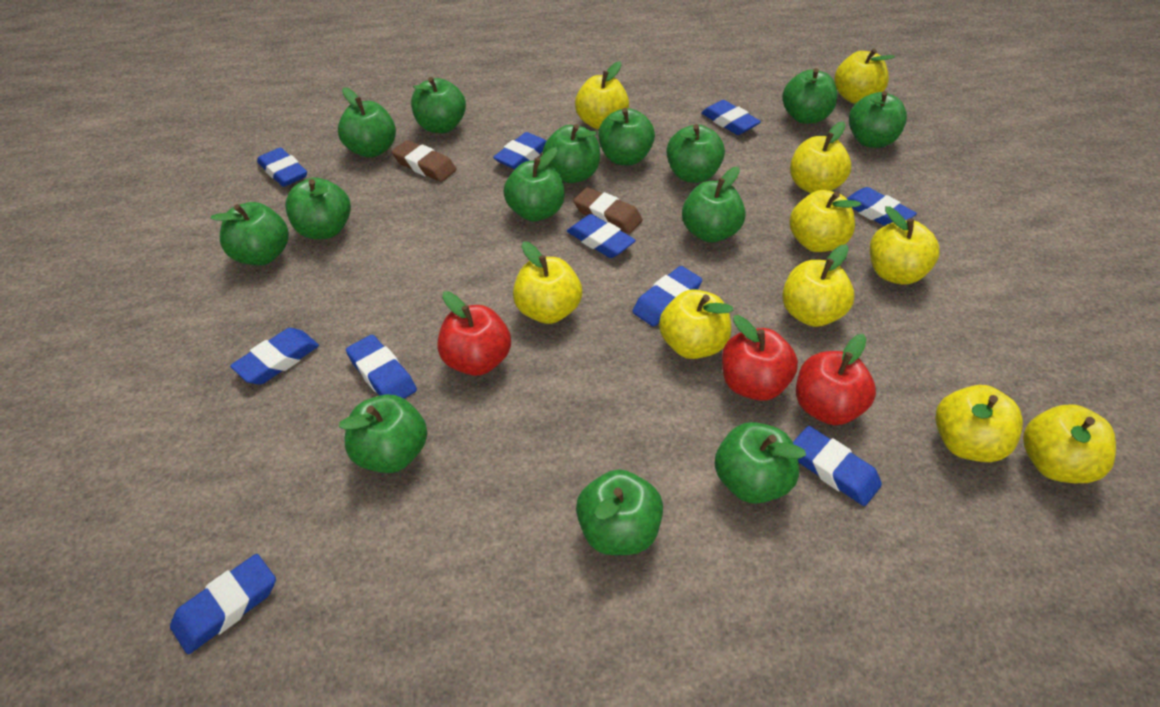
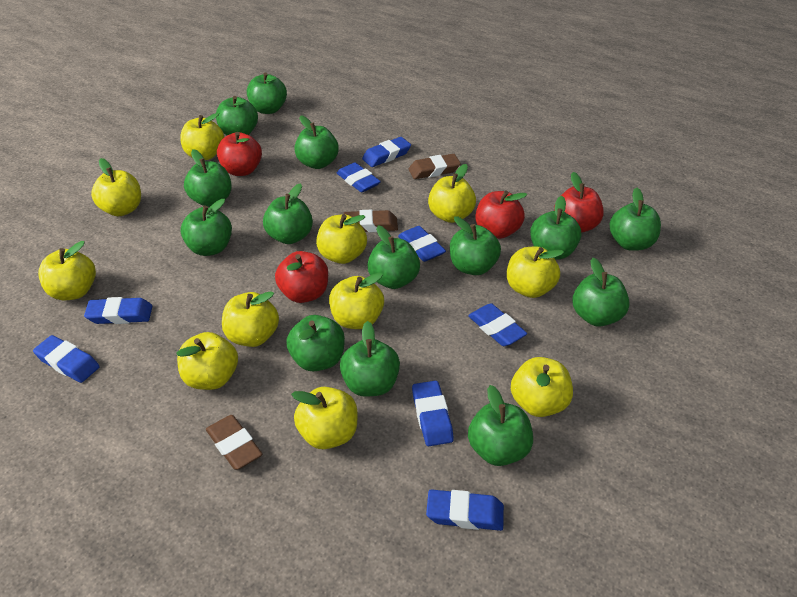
blue eraser: [170,554,276,654] [230,328,319,384] [257,148,307,187] [346,335,417,399] [493,132,546,169] [567,214,636,258] [632,266,702,327] [701,100,761,135] [793,426,882,506] [847,187,917,226] = 10 -> [33,335,100,383] [84,297,152,324] [337,162,381,192] [362,137,411,167] [398,226,446,262] [412,381,454,446] [426,489,504,531] [468,303,527,346] = 8
brown eraser: [392,140,456,182] [573,187,643,234] = 2 -> [206,415,262,470] [344,210,398,232] [409,154,461,179] = 3
red apple: [437,291,511,376] [722,315,798,401] [796,334,876,425] = 3 -> [217,132,262,176] [275,251,328,303] [475,190,527,239] [554,172,604,233] = 4
yellow apple: [513,241,582,324] [575,61,629,130] [659,289,734,359] [782,245,854,327] [789,190,861,252] [790,121,851,193] [834,49,895,104] [870,206,939,284] [935,385,1023,462] [1023,405,1116,483] = 10 -> [38,241,96,300] [91,158,141,216] [177,332,238,390] [180,113,224,160] [222,291,279,347] [291,387,357,449] [316,214,367,264] [329,273,384,329] [428,164,476,223] [507,247,564,298] [511,357,573,417] = 11

